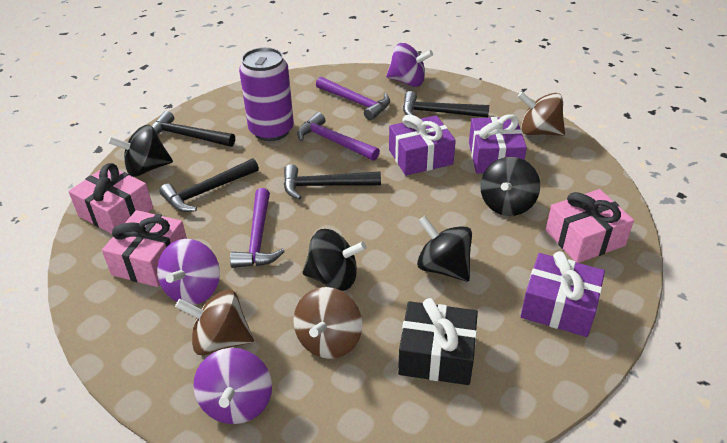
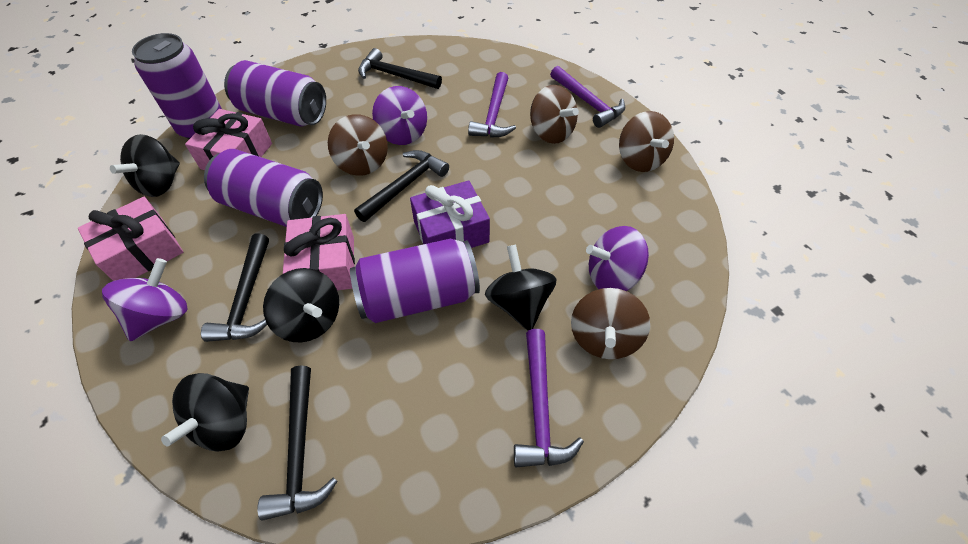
black gift: [398,298,478,385] = 1 -> none = 0
brown spinning top: [175,289,254,355] [293,287,362,359] [518,92,565,136] = 3 -> [328,114,388,176] [530,85,579,144] [571,288,650,359] [619,111,674,172] = 4
purple can: [239,47,294,141] = 1 -> [132,33,222,139] [204,149,323,227] [224,60,326,126] [350,239,480,323] = 4
purple gift: [389,114,456,175] [469,115,527,174] [521,251,605,337] = 3 -> [410,180,490,248] = 1

